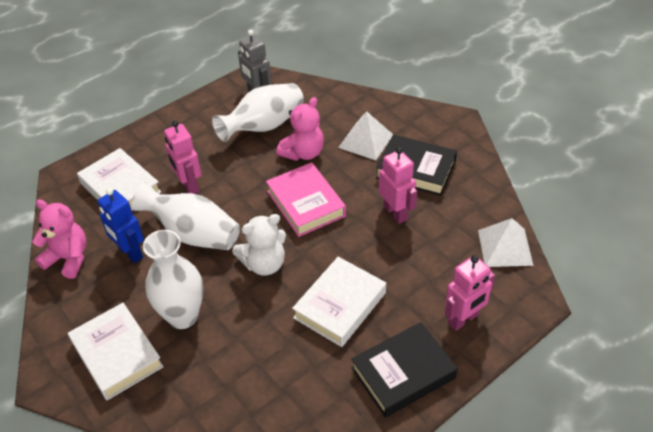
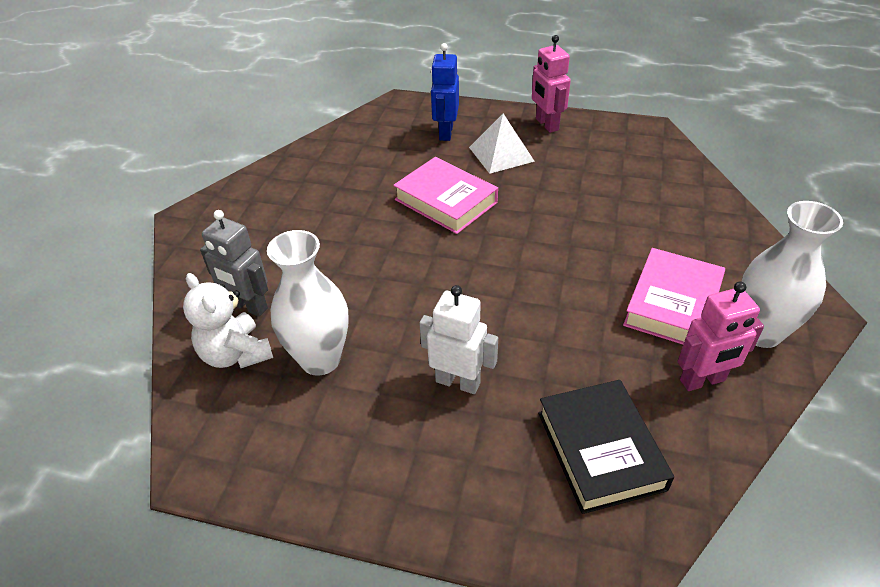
black book: [351,322,458,418] [376,135,457,196] = 2 -> [538,380,674,514] = 1
pink book: [266,162,346,237] = 1 -> [393,157,498,234] [623,248,725,344] = 2
pink robot: [164,120,202,194] [379,147,417,224] [445,255,495,331] = 3 -> [532,35,571,133] [677,282,764,391] = 2
pink teddy bear: [32,199,87,279] [276,97,324,161] = 2 -> none = 0
white book: [68,303,164,400] [77,148,161,210] [292,257,386,347] = 3 -> none = 0
white pyramid: [338,111,394,160] [478,218,533,267] = 2 -> [469,114,535,174] = 1
white robot: none = 0 -> [419,285,498,394] = 1
white vase: [132,182,240,250] [143,230,203,329] [212,83,304,142] = 3 -> [267,230,349,376] [742,201,843,348] = 2

